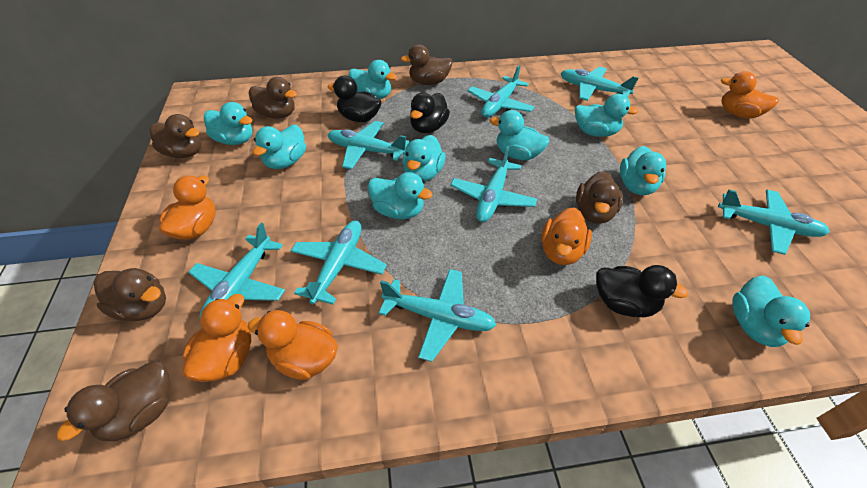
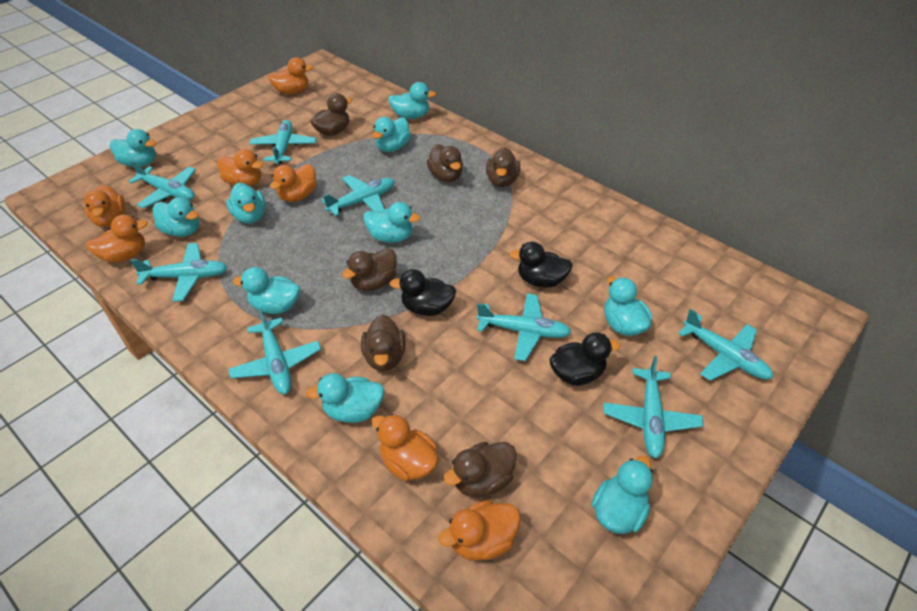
orange duck: [159,176,216,240] [183,294,251,382] [248,310,338,380] [541,208,592,265] [721,71,779,119] = 5 -> [84,185,126,227] [86,215,148,263] [217,149,263,186] [268,57,314,94] [270,164,317,202] [372,414,438,481] [438,500,521,561] = 7
turquoise duck: [204,102,252,145] [252,125,306,169] [348,60,397,99] [368,172,433,219] [402,135,446,182] [490,110,550,160] [575,94,638,137] [620,146,666,195] [732,275,810,347] = 9 -> [110,129,156,167] [153,197,199,237] [226,183,265,223] [233,267,300,314] [306,373,384,423] [363,202,420,243] [372,117,411,152] [388,82,436,119] [591,456,653,534] [604,277,652,336] = 10

